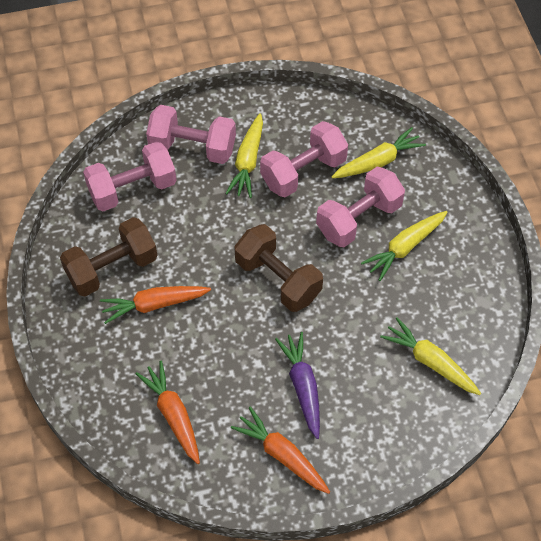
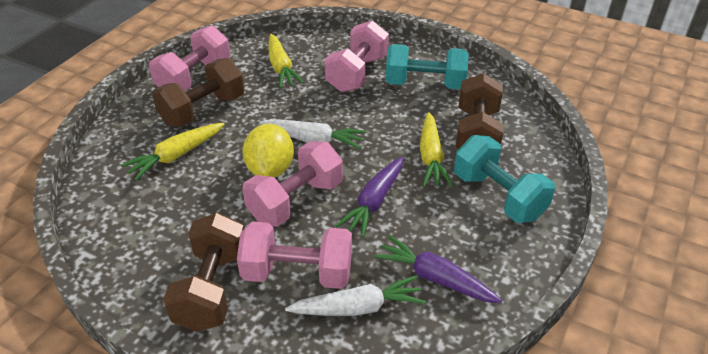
brown dumbbell: [60,217,157,297] [234,224,323,312] = 2 -> [152,58,244,127] [163,213,244,332] [456,73,503,149] = 3
orange carrot: [100,286,211,324] [135,361,200,464] [231,407,330,494] = 3 -> none = 0
purple carrot: [275,332,320,439] = 1 -> [335,157,403,237] [374,235,502,303] = 2
turquoise dumbbell: none = 0 -> [385,44,469,89] [454,135,555,223] = 2
white carrot: none = 0 -> [260,119,366,149] [285,275,426,316] = 2
yellow carrot: [226,113,263,198] [331,127,426,178] [361,211,447,281] [380,317,481,395] = 4 -> [121,123,225,180] [268,34,304,88] [420,112,453,187] = 3
yellow lemon: none = 0 -> [242,124,294,177] = 1

